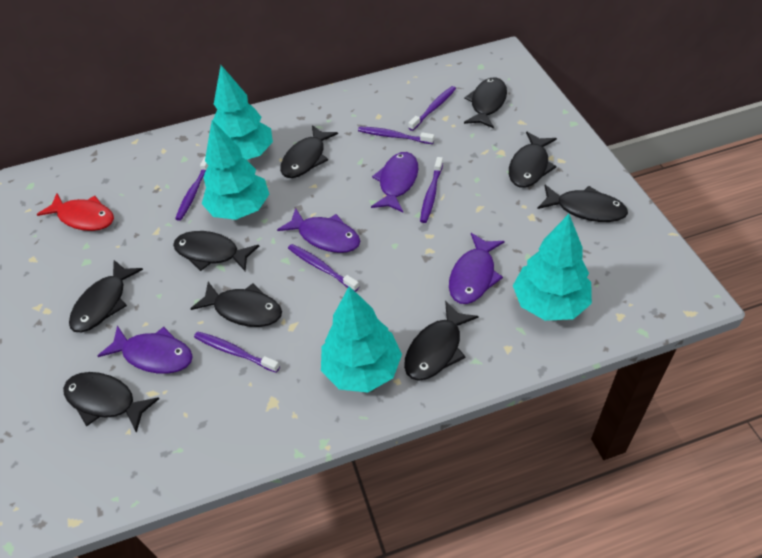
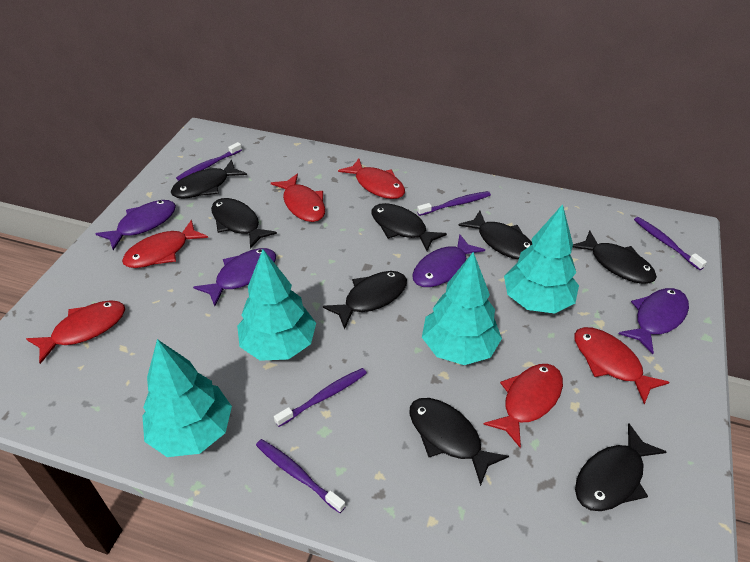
black fish: [63,372,160,433] [69,260,143,332] [173,231,259,272] [190,282,282,327] [280,125,338,178] [404,301,478,381] [464,78,507,128] [509,132,557,188] [537,185,628,222] = 9 -> [171,160,247,199] [211,198,277,249] [323,271,407,330] [371,203,447,251] [410,398,509,486] [459,211,532,260] [572,231,657,284] [575,424,666,511] = 8
purple toothbrush: [175,156,208,221] [194,331,280,373] [288,244,359,292] [358,126,434,144] [408,86,456,131] [420,157,443,223] = 6 -> [176,142,242,181] [256,439,346,513] [274,368,367,427] [417,191,491,216] [634,217,707,270] = 5
red fish: [36,193,114,231] = 1 -> [26,300,125,364] [122,220,208,268] [271,174,325,222] [338,158,405,199] [483,364,563,448] [574,327,670,404] = 6

